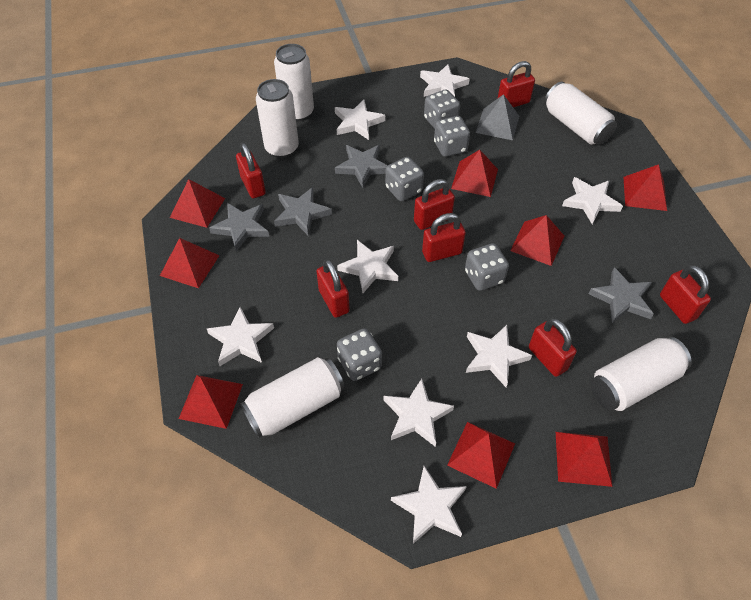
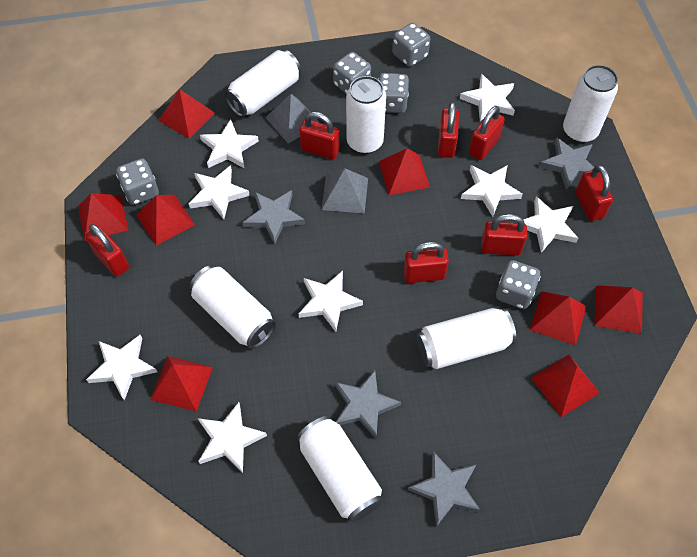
grey pyramid: [476,94,519,140] = 1 -> [265,94,319,143] [321,168,368,213] = 2
white can: [240,357,345,438] [256,79,299,158] [274,44,314,122] [544,82,617,145] [591,337,692,411] = 5 -> [190,266,276,349] [224,50,301,117] [297,416,383,522] [346,76,386,154] [416,308,516,369] [563,65,618,143] = 6

